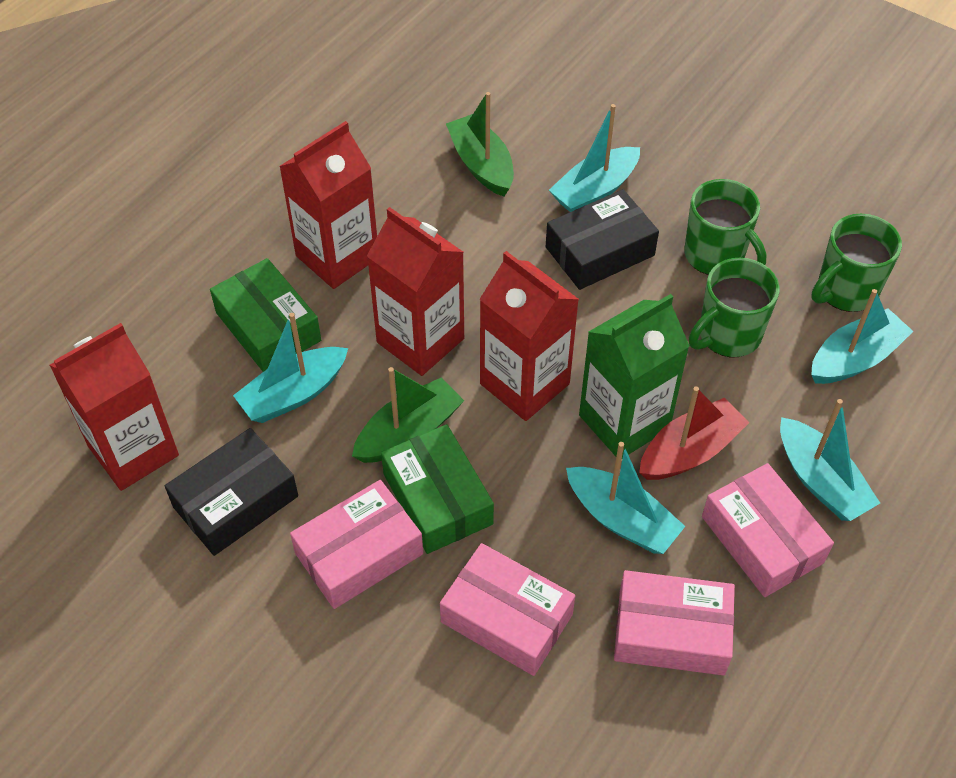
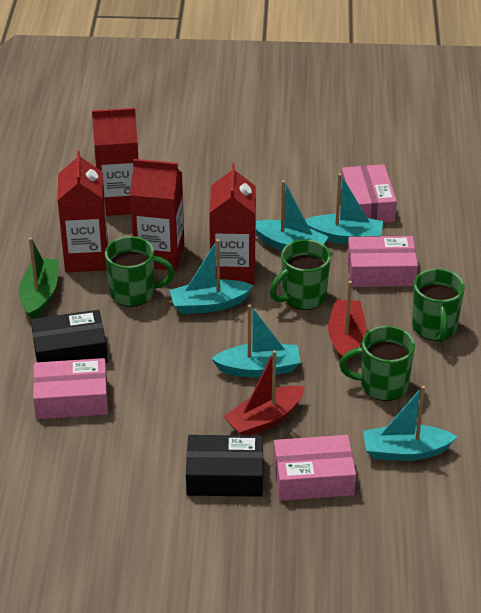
green boat: [352,367,464,463] [446,92,514,197] = 2 -> [19,237,59,319] = 1
green box: [210,258,321,372] [381,424,494,554] = 2 -> none = 0
green carton: [579,294,689,458] = 1 -> none = 0
green mug: [685,179,766,275] [689,258,780,357] [811,214,902,312] = 3 -> [105,236,175,307] [270,239,331,310] [339,326,415,401] [412,268,465,342] = 4
red boat: [639,386,749,480] = 1 -> [223,350,305,436] [328,281,366,364] = 2

